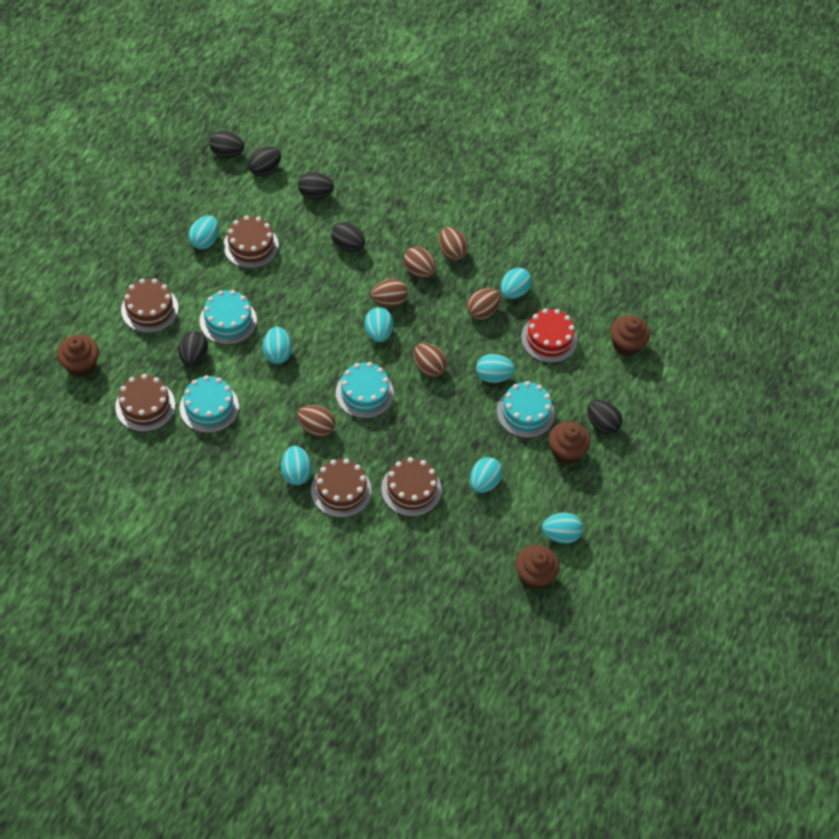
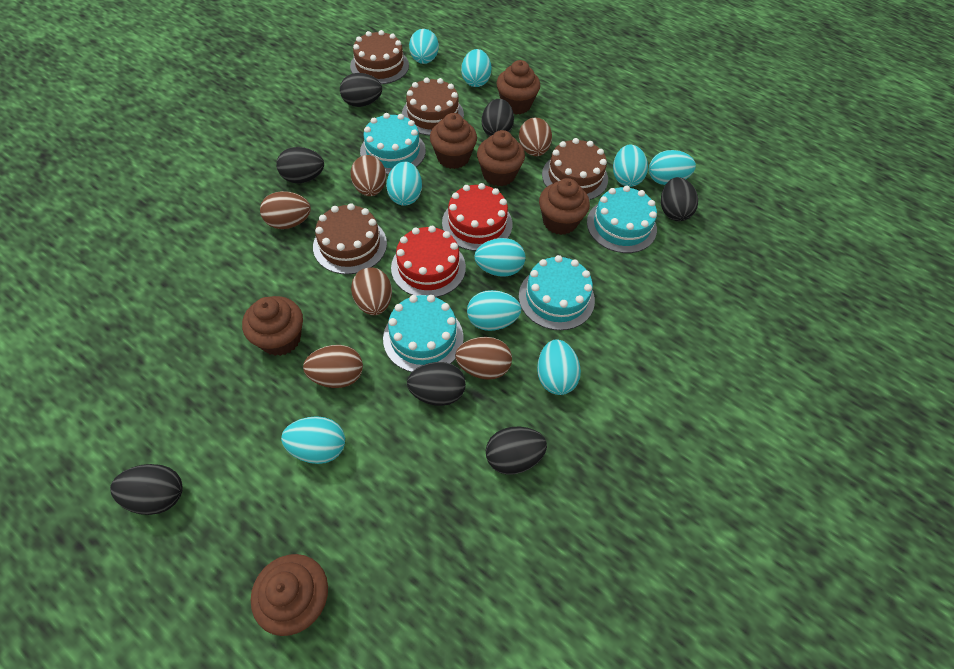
black egg: [178,331,208,367] [209,130,244,158] [248,147,281,176] [298,172,334,199] [331,222,365,252] [587,400,622,434] = 6 -> [110,464,183,515] [276,147,324,183] [340,73,382,107] [407,362,466,406] [482,99,514,137] [486,427,547,475] [661,177,698,221] = 7
brown cake: [115,374,175,432] [121,278,179,333] [223,215,279,268] [311,458,372,518] [381,457,442,516] = 5 -> [313,203,387,274] [350,30,409,84] [402,77,464,136] [542,138,608,200] = 4
brown cupcake: [57,335,99,377] [516,545,559,589] [549,421,590,464] [611,315,650,356] = 4 -> [242,296,303,356] [251,554,328,636] [430,113,477,169] [477,130,525,186] [497,60,540,115] [539,178,590,235] = 6
red cake: [521,308,577,363] = 1 -> [391,226,466,297] [442,183,513,251] = 2
turquoise egg: [188,216,219,249] [263,327,292,364] [281,446,312,485] [365,307,393,342] [470,457,503,493] [476,354,515,383] [501,268,532,299] [542,513,583,544] = 8 -> [281,416,345,464] [386,161,422,206] [409,29,439,64] [461,49,492,87] [467,290,521,331] [474,238,525,277] [537,339,581,395] [613,144,648,187] [649,150,696,185] = 9

